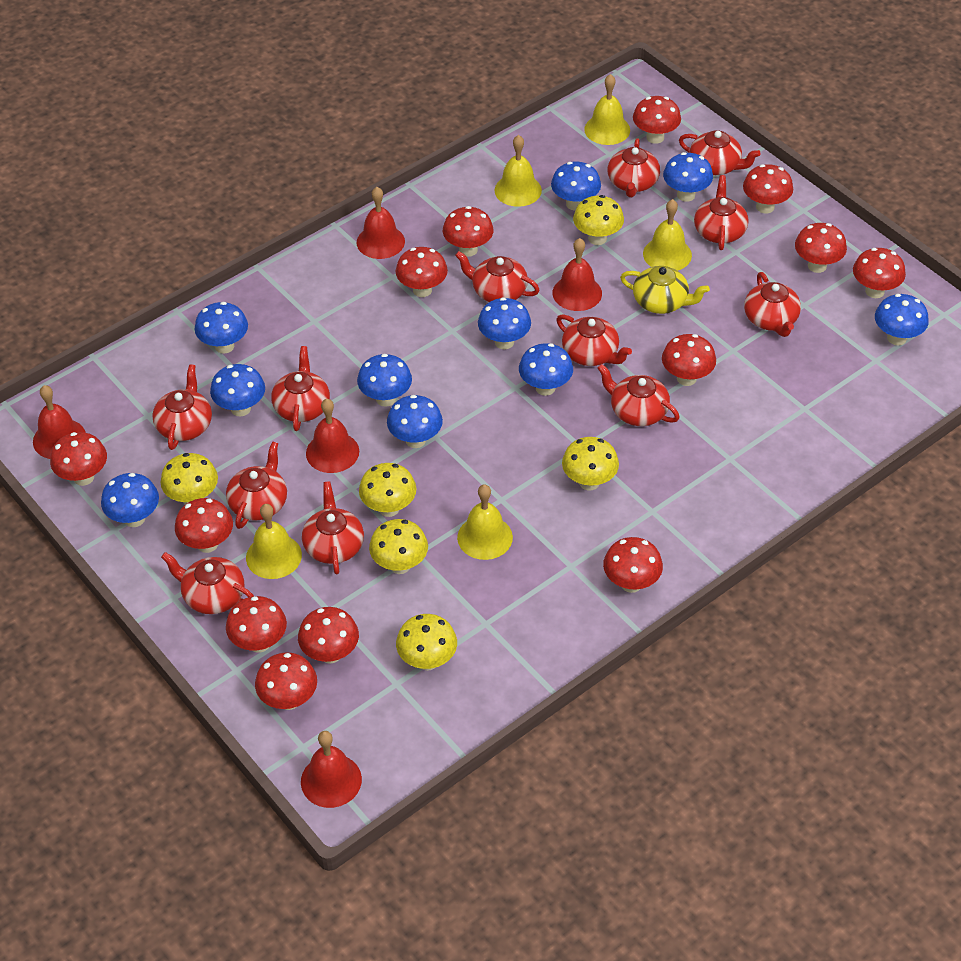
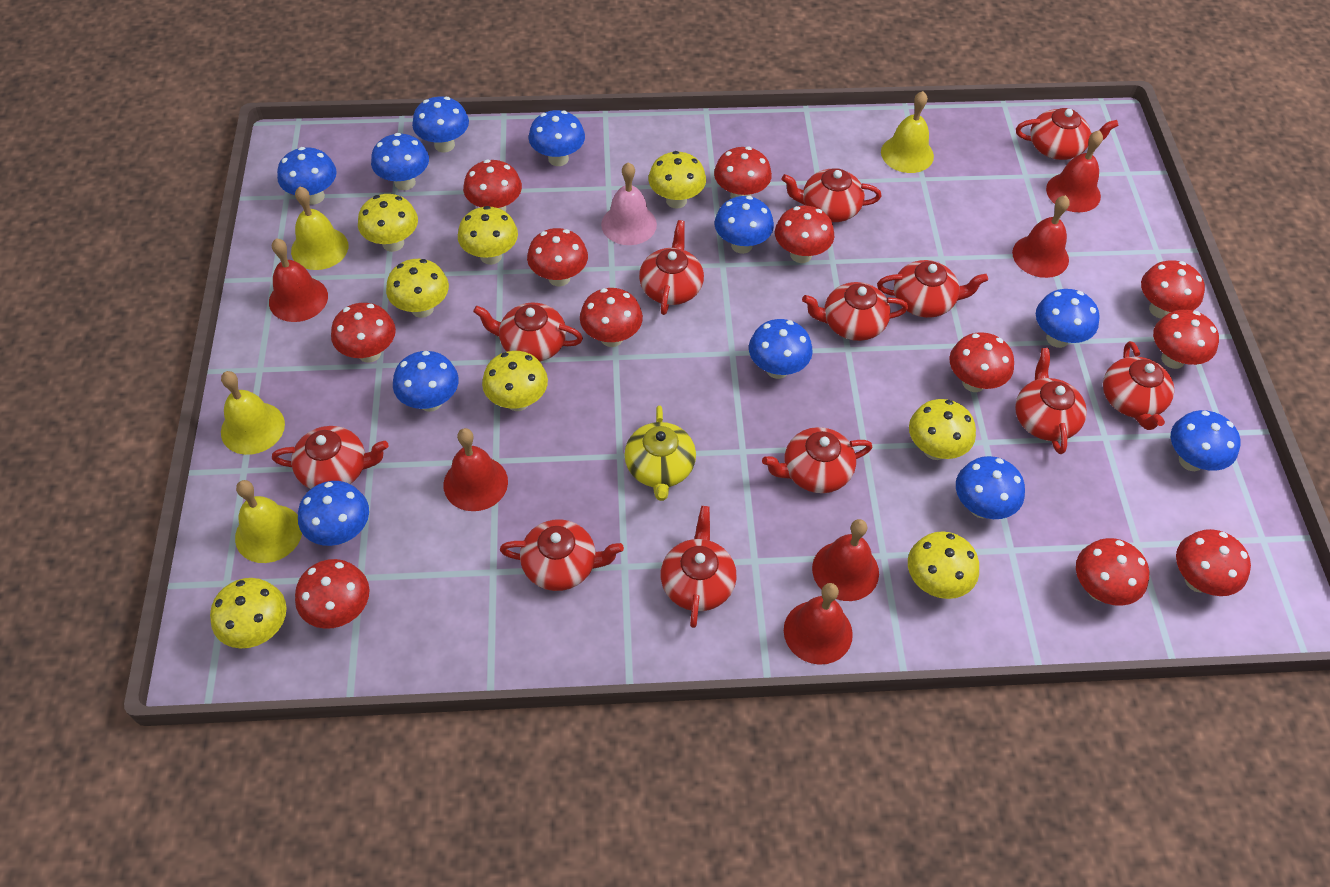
blue mushroom: [101,473,159,527] [195,302,248,354] [210,364,265,416] [357,354,412,407] [387,395,443,448] [478,297,531,349] [519,343,573,396] [551,161,601,211] [663,152,713,202] [875,294,929,345] = 10 -> [277,147,337,205] [298,481,369,546] [371,133,429,190] [393,351,459,412] [412,97,469,152] [528,110,585,166] [715,196,774,254] [749,319,813,379] [956,456,1025,519] [1036,289,1100,348] [1171,410,1240,471] = 11
pink bell: none = 0 -> [601,162,657,245] = 1
red bell: [33,385,86,459] [301,731,362,808] [306,399,359,473] [357,187,405,259] [552,238,602,311] = 5 -> [269,238,328,322] [443,428,508,511] [784,583,853,665] [812,519,879,601] [1012,195,1070,278] [1046,130,1103,212] = 6
red mushroom: [50,432,107,486] [175,498,233,553] [226,596,287,653] [255,652,317,710] [298,607,359,664] [396,247,448,297] [442,206,494,257] [603,537,663,593] [633,96,681,144] [662,334,716,386] [743,164,793,213] [795,223,847,273] [853,248,906,298] = 13 -> [295,559,370,629] [331,303,396,363] [463,159,522,212] [527,228,588,287] [580,288,643,347] [714,147,772,199] [775,206,834,263] [950,332,1014,392] [1076,538,1149,606] [1141,260,1205,319] [1153,310,1219,369] [1176,529,1251,596] = 12
yellow bell: [246,504,302,579] [457,484,513,560] [494,135,542,207] [584,74,630,145] [643,199,692,271] = 5 -> [221,371,285,455] [235,480,302,563] [291,186,348,270] [881,91,934,173] = 4
yellow mushroom: [160,453,218,504] [359,463,416,517] [369,519,428,574] [396,614,457,671] [562,437,619,491] [573,195,624,245] = 6 -> [210,578,286,648] [358,194,418,252] [386,259,449,318] [458,206,518,265] [482,351,548,411] [648,151,706,209] [908,531,979,599] [909,399,976,460] = 8

